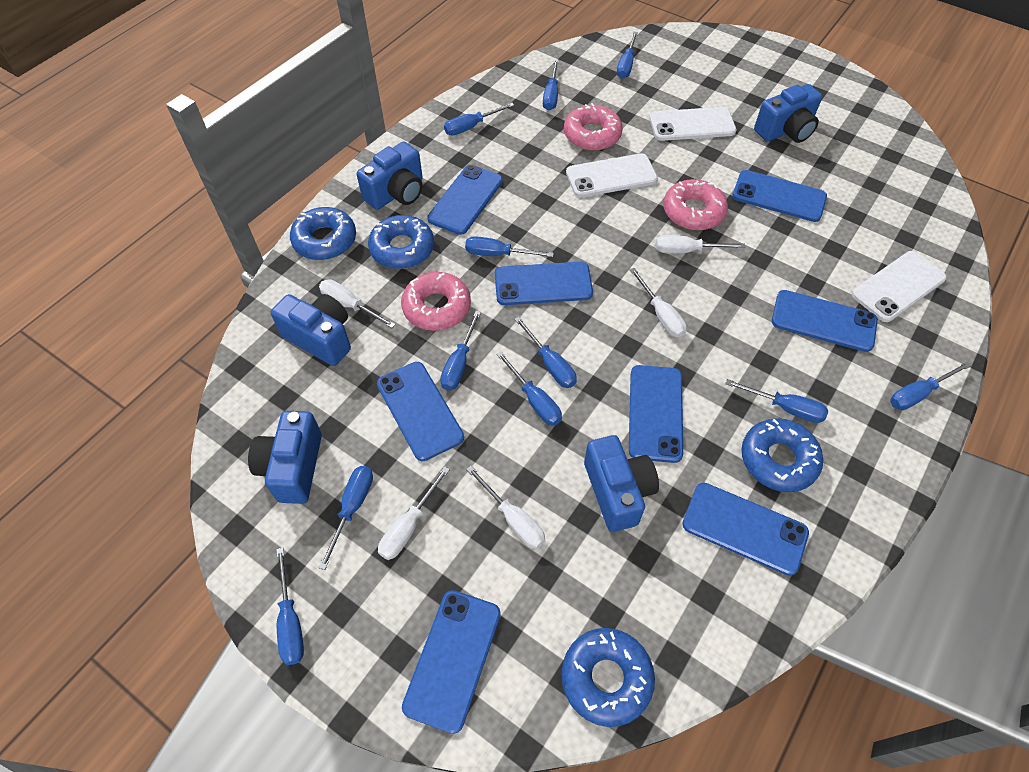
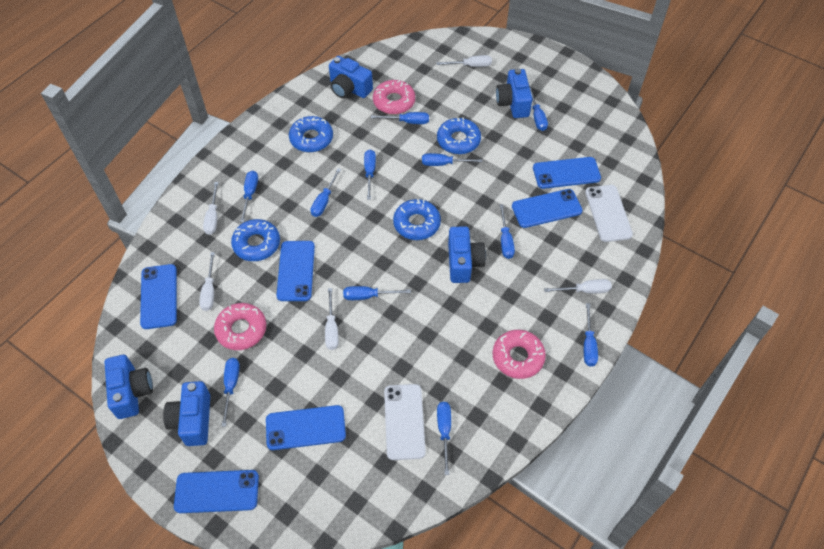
blue phone: [377,362,464,461] [402,590,501,734] [427,165,503,235] [495,262,593,305] [629,365,683,463] [683,483,809,576] [732,170,827,222] [772,290,878,352] = 8 -> [140,264,177,329] [174,470,259,513] [266,405,346,450] [277,241,315,301] [512,189,582,228] [533,157,601,189] = 6
white phone: [566,153,658,197] [649,107,736,141] [852,251,947,322] = 3 -> [384,384,426,460] [585,185,633,242] = 2

